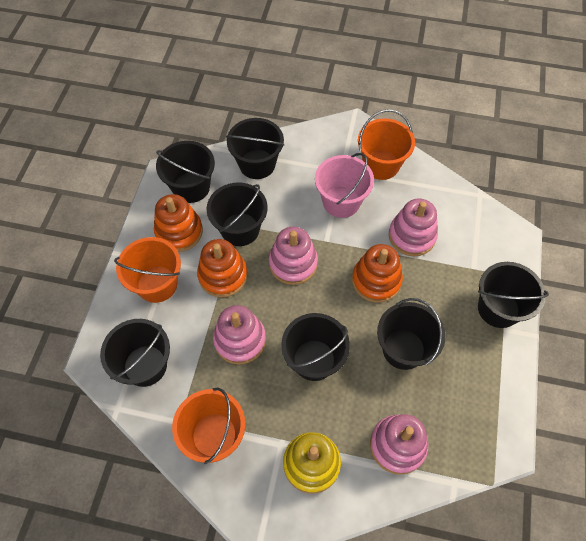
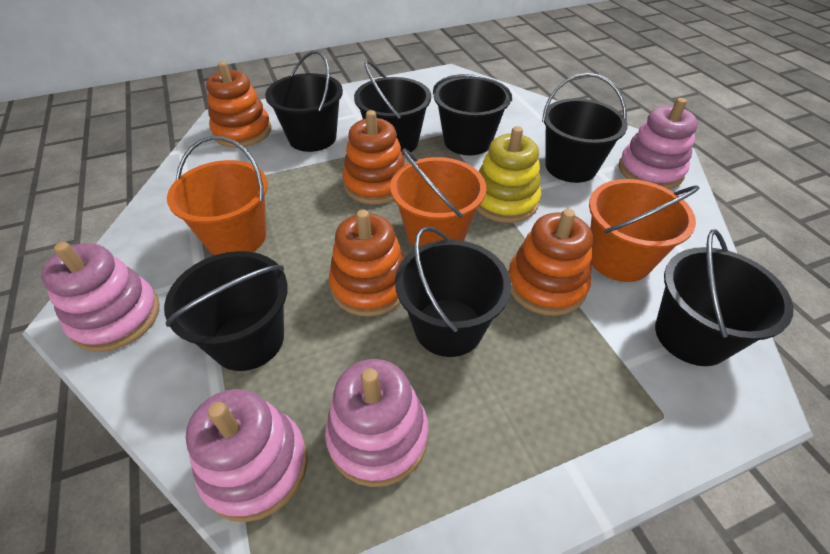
orange stacking toy: [154,194,203,252] [197,239,248,297] [352,244,403,303] = 3 -> [206,61,271,148] [329,210,404,317] [342,110,406,204] [509,209,593,316] = 4
pink bucket: [315,153,374,218] = 1 -> none = 0

